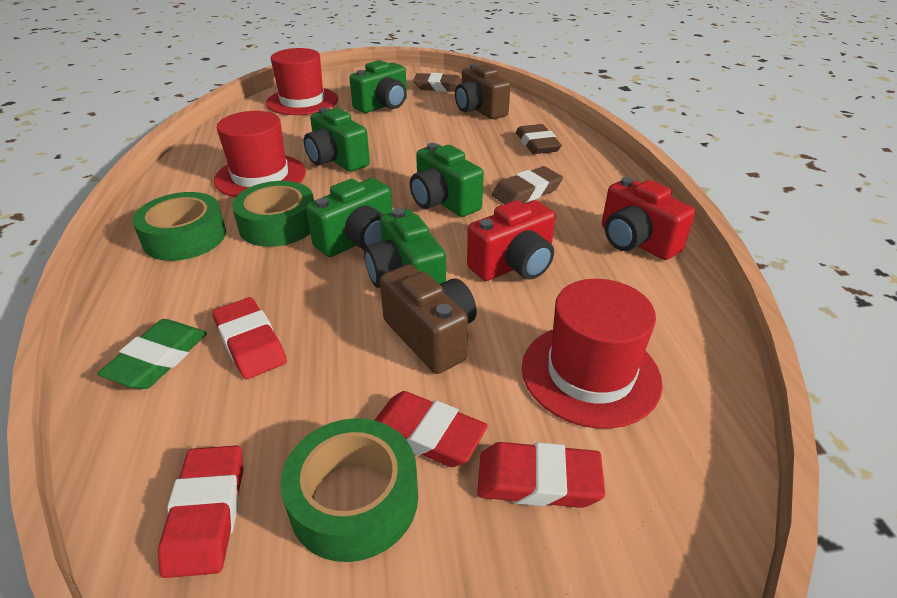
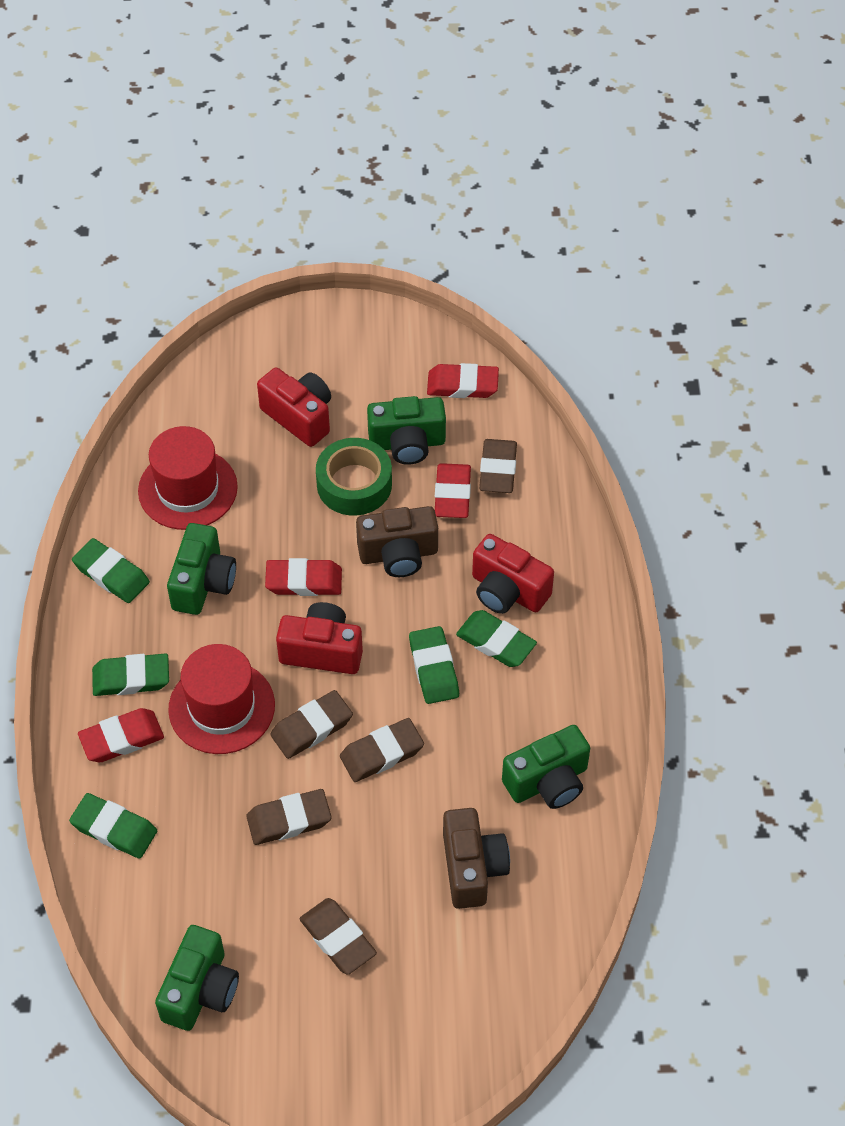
brown eraser: [413,73,462,92] [492,166,563,204] [516,124,562,154] = 3 -> [246,789,332,845] [270,690,353,759] [300,898,377,975] [340,718,424,782] [479,439,517,493] = 5
green camera: [304,107,370,172] [306,178,392,257] [350,60,407,113] [364,208,446,288] [410,143,484,217] = 5 -> [155,925,239,1031] [167,523,236,615] [367,396,446,465] [502,725,590,809] = 4
green eraser: [97,319,207,389] = 1 -> [69,793,157,859] [72,538,150,603] [92,654,169,696] [409,626,459,704] [456,610,537,667] = 5
green tape: [132,192,226,261] [232,181,314,247] [280,418,418,562] = 3 -> [316,438,392,516] = 1
red camera: [467,200,556,281] [602,177,695,260] = 2 -> [257,368,331,447] [276,602,363,674] [472,534,554,614] = 3
red hat: [214,111,306,197] [266,48,338,115] [522,279,663,429] = 3 -> [138,426,238,530] [168,644,275,754] = 2

